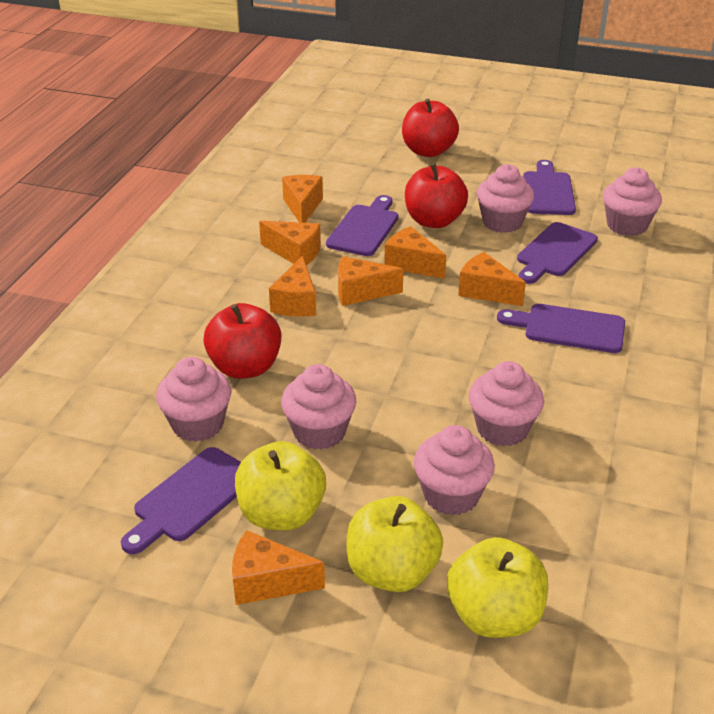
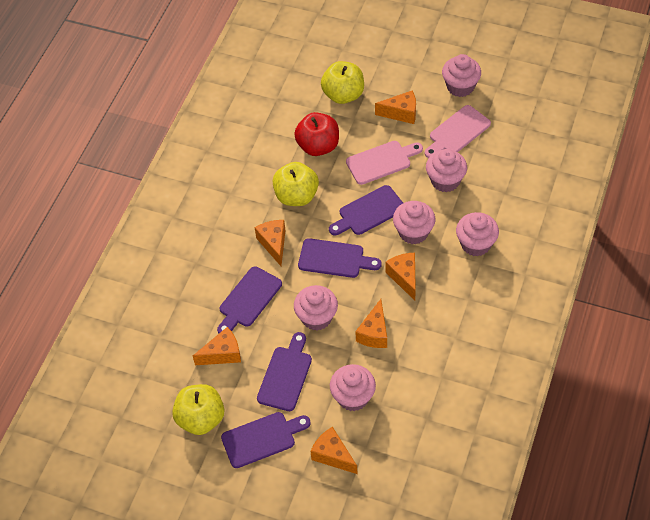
orange cheese: [232,530,325,605] [259,221,321,265] [269,256,316,317] [282,175,323,223] [338,256,404,306] [384,226,447,279] [458,252,526,306] = 7 -> [193,327,241,365] [255,220,286,266] [310,427,358,474] [355,299,387,348] [375,90,416,124] [385,253,416,301] = 6
pink cutting board: none = 0 -> [346,141,423,185] [425,105,491,158] = 2
red apple: [203,303,281,379] [402,99,459,157] [405,163,468,228] = 3 -> [294,112,339,156] = 1

